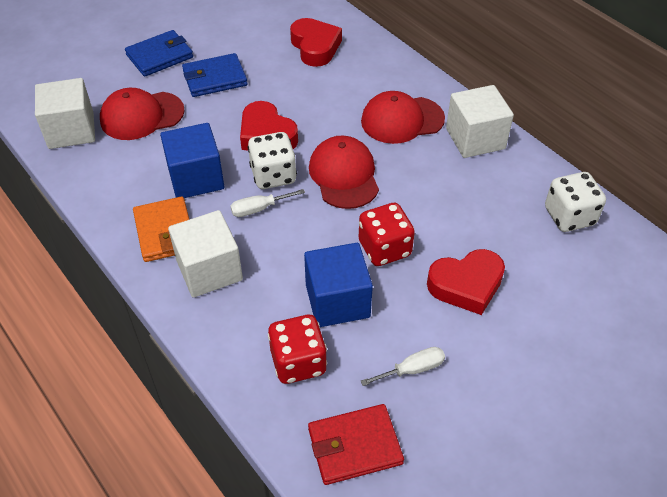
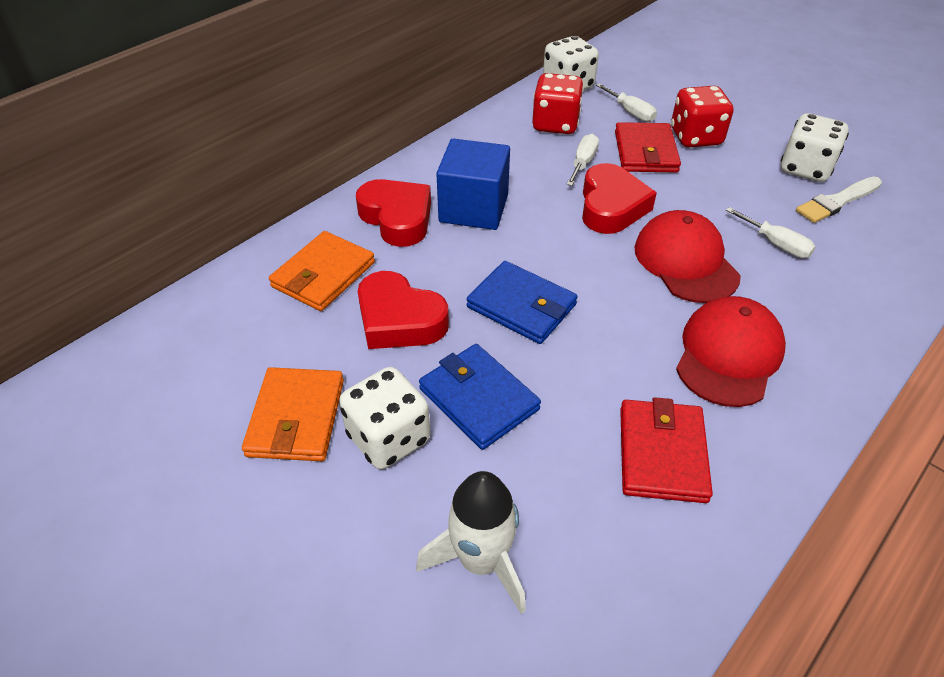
blue cube: [160,123,224,198] [304,243,373,327] = 2 -> [436,139,510,230] = 1
orange wallet: [133,197,190,262] = 1 -> [242,367,344,461] [269,231,375,311] = 2
red cap: [100,88,185,140] [309,135,379,209] [361,91,445,144] = 3 -> [634,210,741,303] [676,296,786,407] = 2
red wallet: [308,404,404,485] = 1 -> [615,122,681,173] [620,397,713,503] = 2
white brush: none = 0 -> [796,177,882,223] = 1
white cube: [35,78,95,149] [168,210,243,298] [446,85,514,158] = 3 -> none = 0
white dice: [248,132,297,189] [545,172,606,232] = 2 -> [339,367,430,469] [543,36,599,90] [781,113,849,182] = 3
white rocket: none = 0 -> [416,471,526,614] = 1
white screwdriver: [230,189,305,217] [361,347,445,386] = 2 -> [566,134,599,186] [596,83,657,122] [726,207,816,258] = 3

